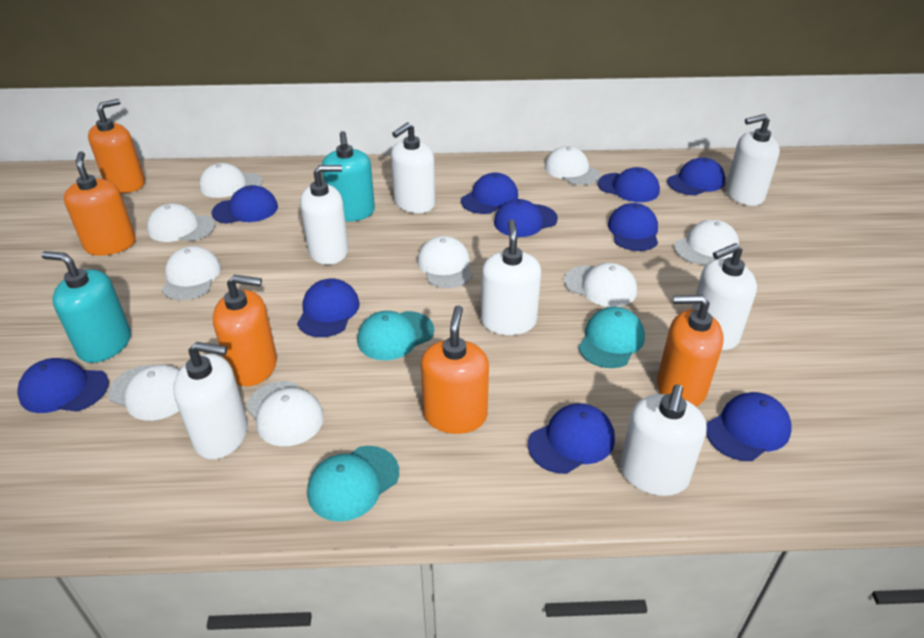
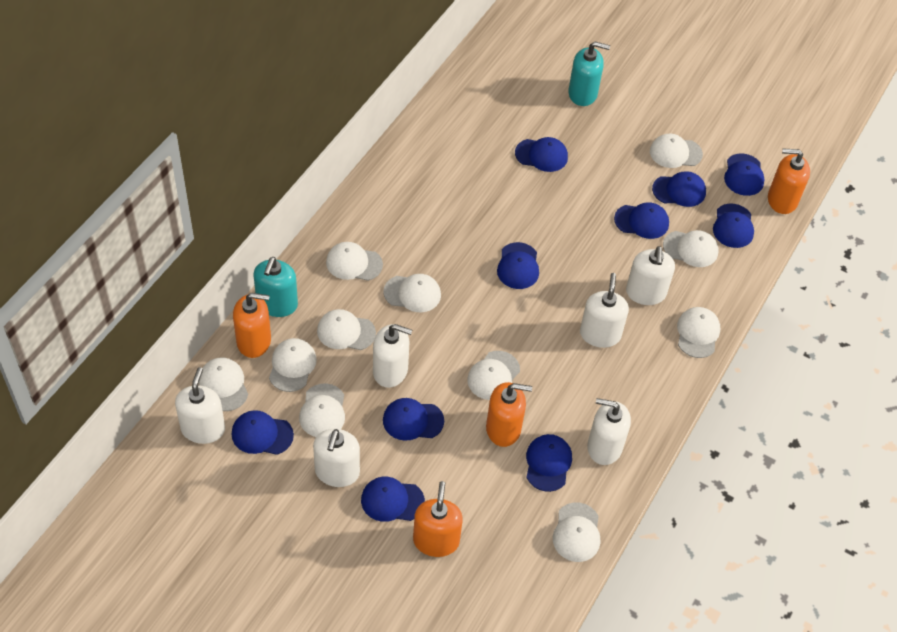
orange soap dispenser: [64,151,136,256] [88,99,145,193] [213,275,277,386] [421,305,489,434] [657,295,724,407] = 5 -> [233,293,271,358] [413,481,463,557] [486,382,532,447] [768,149,810,214] = 4
turquoise cap: [307,446,399,522] [357,311,434,360] [578,307,645,368] = 3 -> none = 0
white cap: [108,364,179,421] [147,203,215,242] [162,246,221,300] [199,163,262,198] [246,381,324,446] [417,236,473,288] [545,146,600,185] [564,263,637,307] [674,220,739,265] = 9 -> [199,358,248,411] [269,338,317,392] [299,383,345,437] [317,309,376,350] [326,242,383,281] [384,274,441,312] [467,351,520,400] [553,502,600,562] [650,134,703,168] [663,230,718,267] [677,307,720,358] = 11
white soap dispenser: [173,342,248,459] [300,165,349,265] [391,122,435,213] [481,219,541,335] [620,384,707,496] [692,243,757,350] [726,114,780,206] = 7 -> [175,367,225,444] [313,429,360,487] [373,324,412,388] [580,273,629,348] [587,398,631,465] [626,246,675,305] = 6

